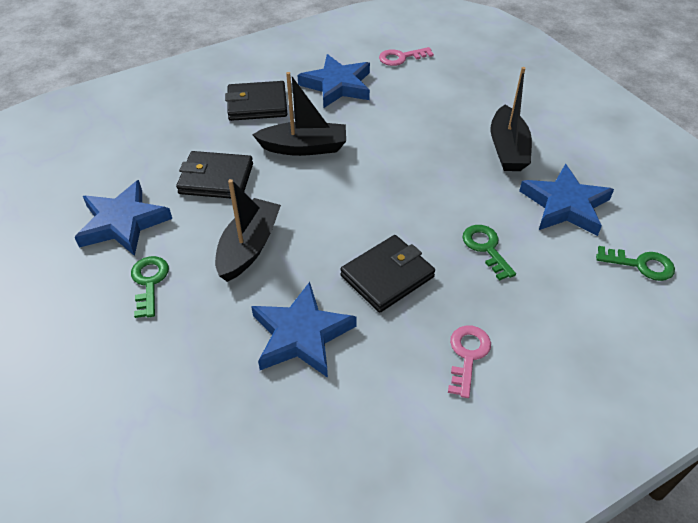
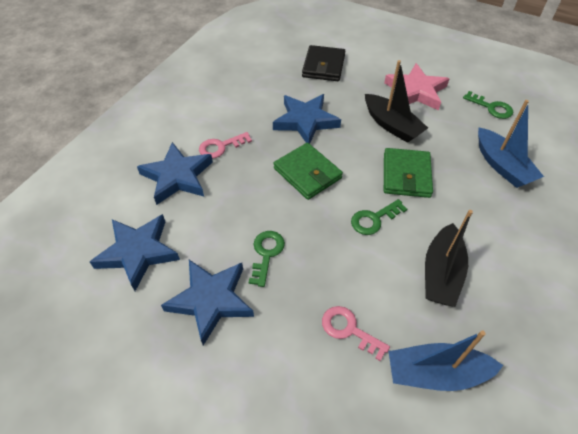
black boat: [215,179,281,282] [252,72,346,156] [491,67,532,171] = 3 -> [365,60,428,143] [425,210,473,307] = 2
black wallet: [176,151,253,198] [225,81,287,121] [340,235,435,313] = 3 -> [302,45,345,81] = 1
blue boat: none = 0 -> [389,330,504,391] [478,100,544,188] = 2
green wallet: none = 0 -> [273,143,343,200] [384,148,433,198] = 2
pink star: none = 0 -> [384,63,449,110] = 1

